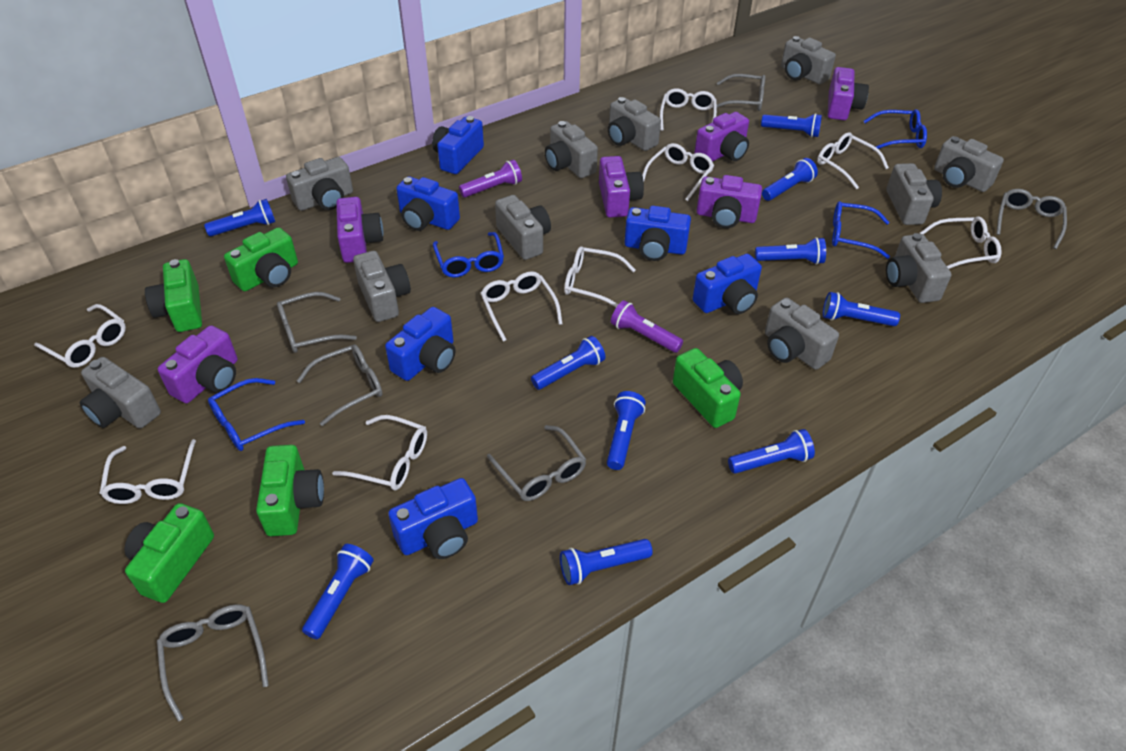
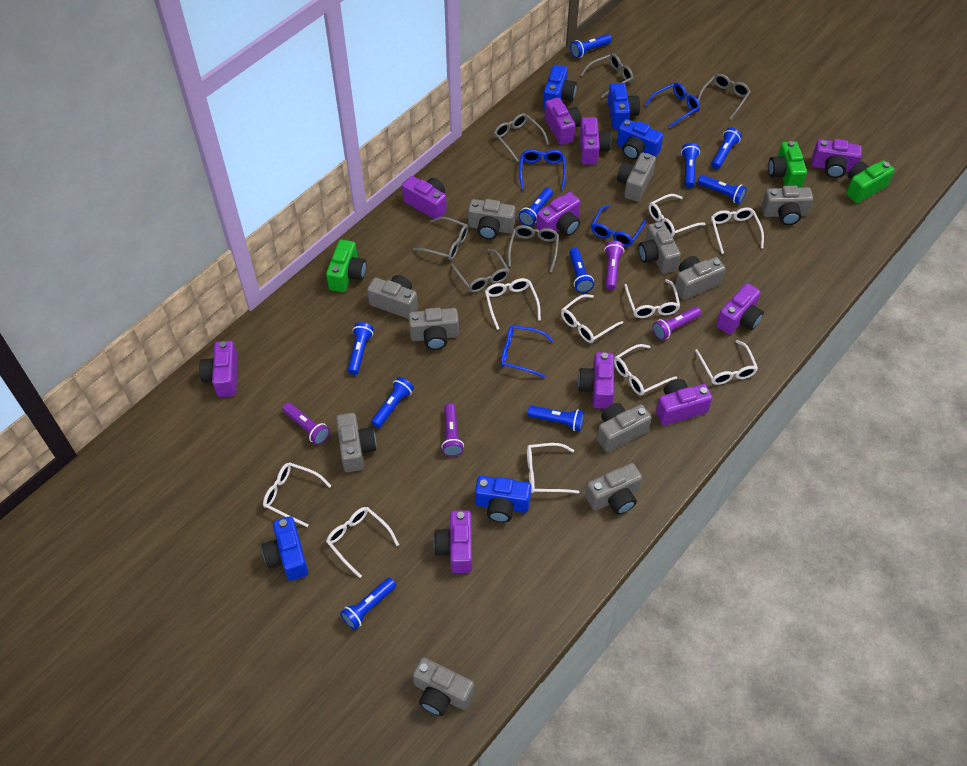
blue camera: [385,307,456,381] [388,478,478,559] [396,176,460,231] [432,116,484,174] [624,206,691,261] [693,254,762,314] = 6 -> [262,516,308,581] [475,476,531,523] [543,65,577,109] [608,83,640,129] [617,119,663,160] = 5
green camera: [124,503,214,603] [145,259,202,332] [224,227,298,291] [256,445,324,536] [673,348,743,428] = 5 -> [326,239,366,292] [768,141,807,188] [846,160,895,203] = 3
purple camera: [158,325,238,403] [336,197,384,263] [599,156,644,218] [694,112,749,162] [696,175,762,228] [828,67,869,120] = 6 -> [199,341,238,397] [402,176,447,219] [434,510,472,573] [536,192,580,236] [544,97,582,145] [578,352,614,409] [580,117,611,164] [656,379,712,425] [716,283,764,335] [811,139,862,178] = 10
purple flashlight: [459,160,522,198] [611,300,683,353] = 2 -> [282,402,330,445] [441,403,464,457] [604,241,625,290] [652,307,701,340] = 4
white glasses: [34,304,126,368] [100,439,196,504] [332,415,427,490] [480,271,563,342] [564,246,636,307] [642,143,714,201] [660,88,717,131] [817,132,889,189] [920,216,1002,269] = 9 -> [263,462,331,527] [326,507,399,578] [485,278,541,330] [527,443,579,493] [561,294,623,343] [614,344,677,395] [624,279,680,318] [649,194,706,237] [695,340,758,385] [711,208,764,254] = 10

